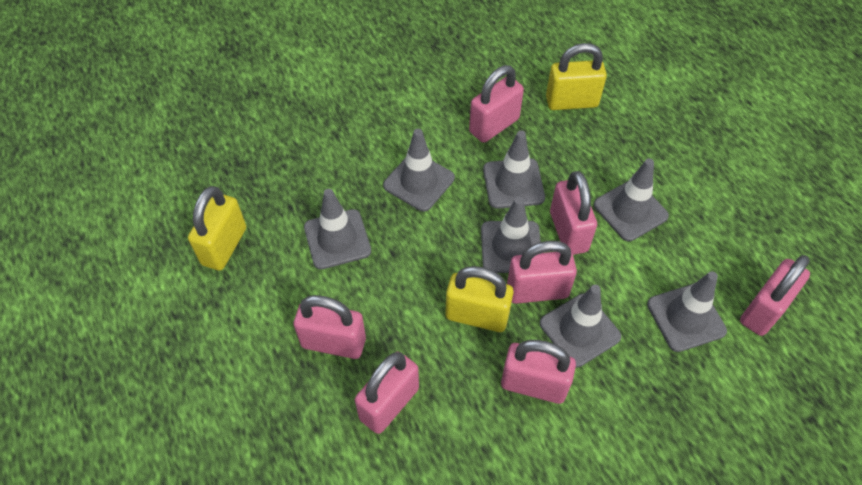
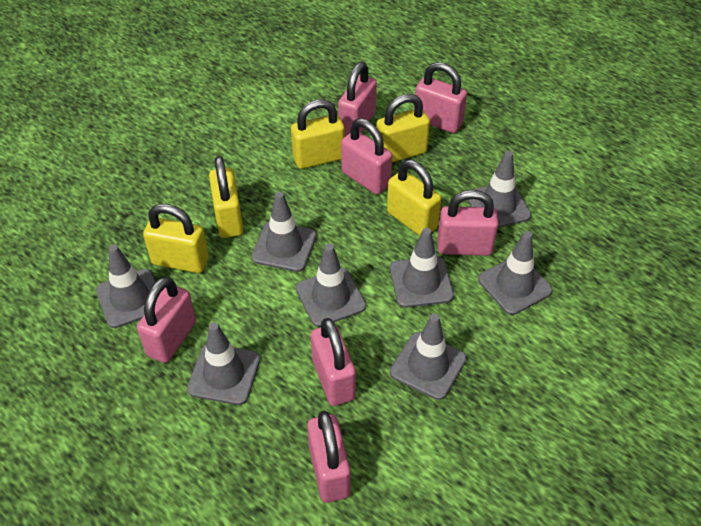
grey traffic cone: [304,189,371,269] [383,129,455,212] [481,197,541,273] [483,130,545,209] [540,285,621,367] [594,159,669,241] [647,271,727,352] = 7 -> [96,245,156,328] [187,322,260,405] [251,192,317,272] [296,244,366,327] [390,228,454,308] [390,314,466,400] [468,151,531,228] [478,231,553,315] = 8
yellow padlock: [188,186,246,271] [445,266,514,332] [546,43,607,110] = 3 -> [143,204,209,273] [209,156,243,238] [291,99,345,169] [376,94,430,162] [387,160,442,236] = 5

